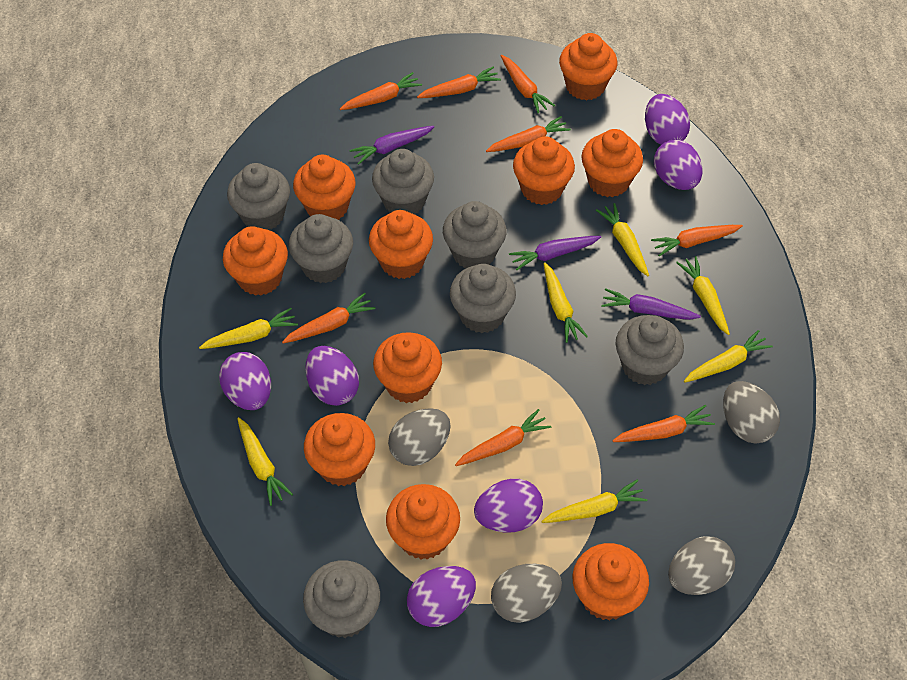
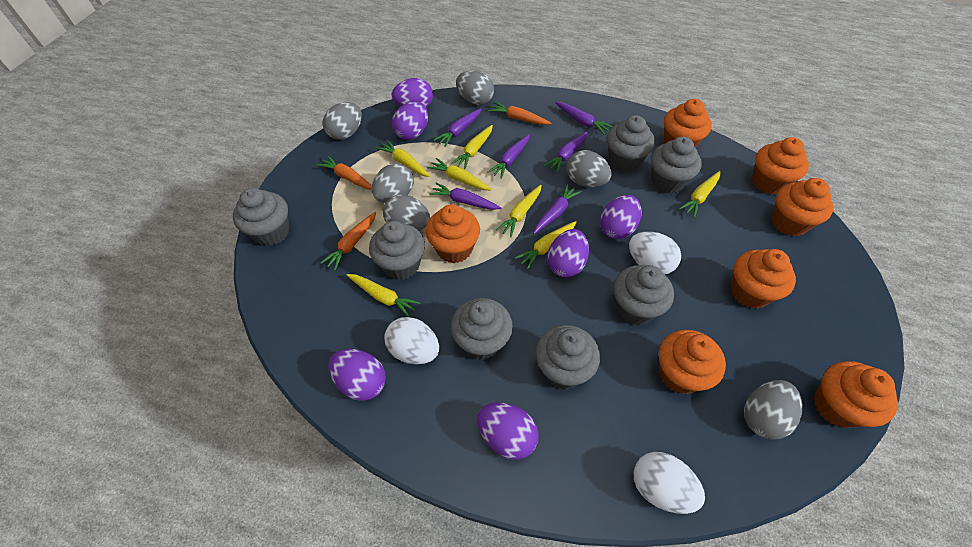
grey egg: [388,408,451,466] [491,564,562,623] [668,536,735,595] [723,381,780,444] = 4 -> [323,102,362,140] [372,163,414,203] [383,195,430,231] [456,71,494,105] [566,150,612,187] [744,380,803,440] = 6
orange carrot: [282,293,375,343] [340,72,422,110] [417,67,501,98] [455,409,551,466] [486,116,571,152] [501,55,555,113] [612,405,715,442] [651,225,743,256] = 8 -> [316,155,372,190] [321,212,376,271] [488,102,552,125] = 3
orange cupcake: [223,226,288,296] [293,155,356,220] [304,413,375,486] [369,210,433,279] [373,332,442,403] [386,484,460,560] [513,136,575,205] [559,33,617,100] [572,543,649,621] [581,129,643,197] = 10 -> [426,204,480,263] [659,330,726,394] [664,99,712,148] [730,249,796,308] [752,137,809,195] [771,178,834,236] [814,361,898,428] = 7
purple carrot: [349,126,434,165] [509,236,601,270] [601,288,701,320] = 3 -> [429,183,501,210] [434,108,482,147] [487,134,530,179] [533,184,582,234] [544,131,588,173] [555,102,613,135] = 6
white egg: none = 0 -> [384,317,439,364] [629,232,681,274] [634,452,705,514] = 3

